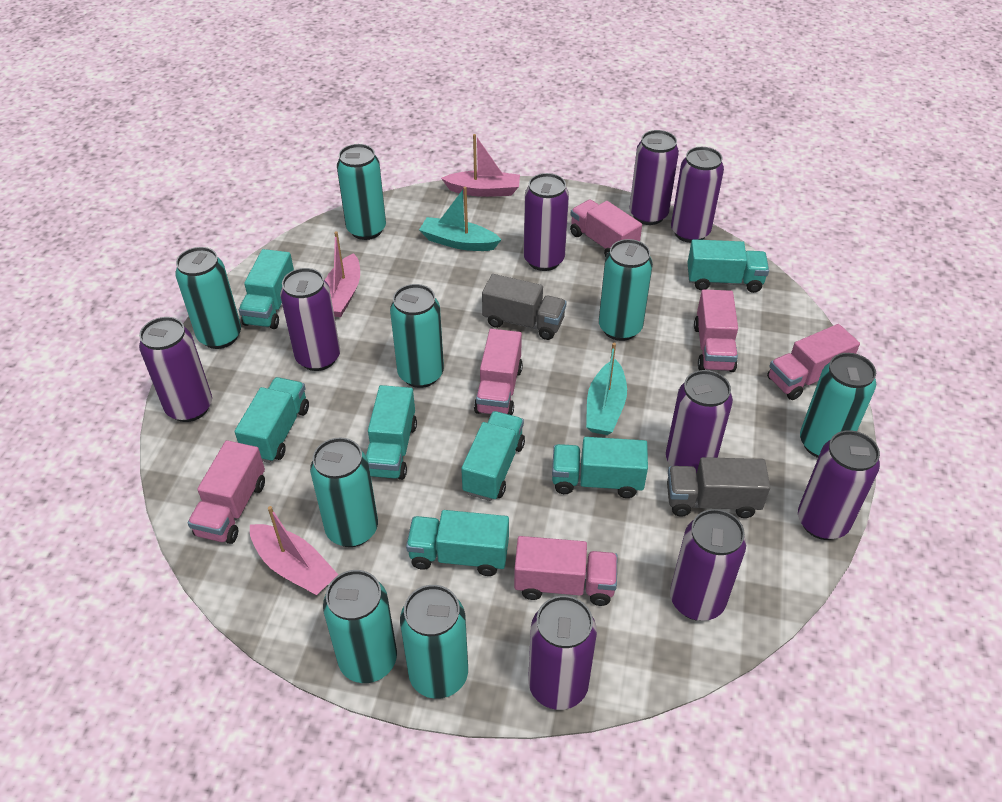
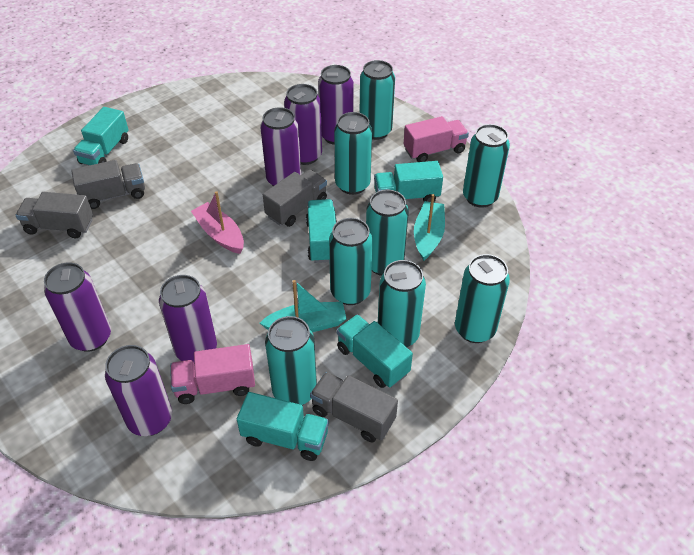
grey truck: [482,274,567,340] [667,457,770,518] = 2 -> [16,192,93,238] [71,160,145,209] [263,170,327,227] [310,372,398,442] = 4
pink boat: [250,506,338,595] [325,231,360,317] [441,134,520,197] = 3 -> [191,191,244,254] = 1
pink truck: [188,440,265,544] [474,329,523,415] [514,536,618,606] [570,200,642,257] [694,289,738,372] [767,324,860,400] = 6 -> [170,344,255,404] [404,116,469,162] = 2
purple can: [139,317,212,422] [280,268,340,371] [523,173,569,271] [528,596,597,710] [629,130,679,225] [666,370,733,473] [670,509,746,621] [671,147,724,243] [798,430,880,540] = 9 -> [44,262,111,352] [105,345,172,436] [159,275,217,362] [260,107,301,186] [284,84,322,165] [318,65,354,145] = 6
turquoise truck: [235,377,309,463] [239,249,294,329] [366,385,417,480] [406,510,509,576] [461,411,525,501] [552,437,648,498] [687,239,769,293] = 7 -> [73,107,129,165] [237,392,329,461] [306,199,337,263] [337,314,413,388] [374,161,443,202] = 5

